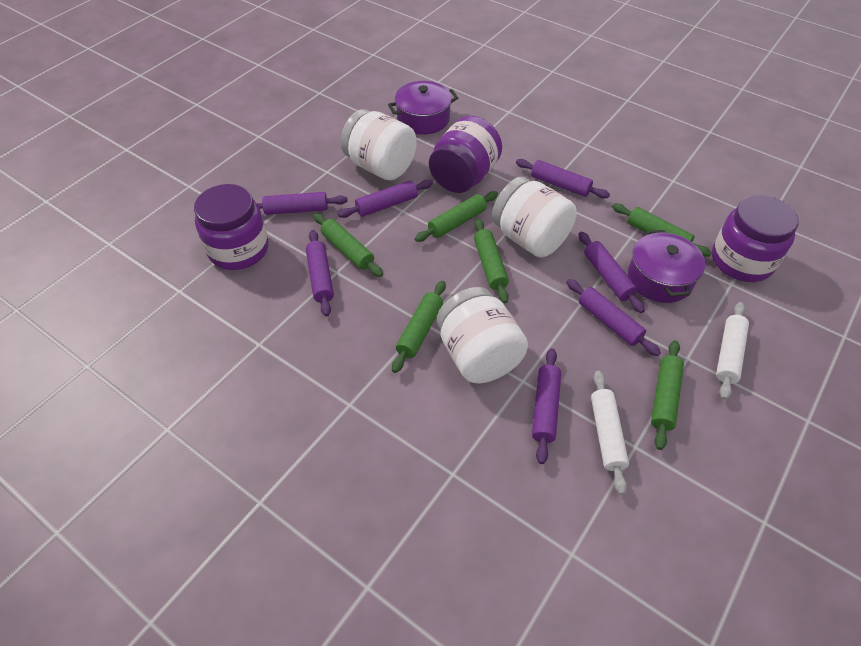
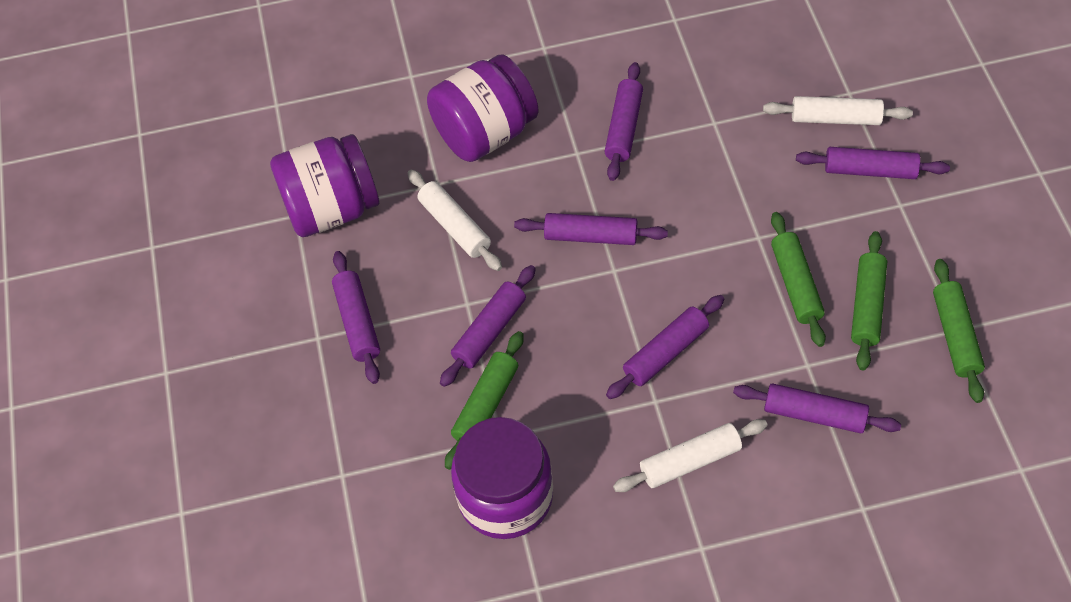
green rolling pin: [313,213,383,277] [392,281,446,373] [415,191,498,242] [474,219,509,303] [612,203,711,257] [651,340,684,450] = 6 -> [445,331,524,470] [771,212,826,347] [851,231,887,370] [933,259,985,403] = 4
purple pot: [388,81,458,135] [628,230,705,303] = 2 -> none = 0
white jar: [340,109,417,180] [437,287,528,383] [492,177,577,257] = 3 -> none = 0
white rolling pin: [591,371,629,495] [716,302,749,400] = 2 -> [408,170,502,271] [613,419,768,492] [763,96,913,125] = 3

